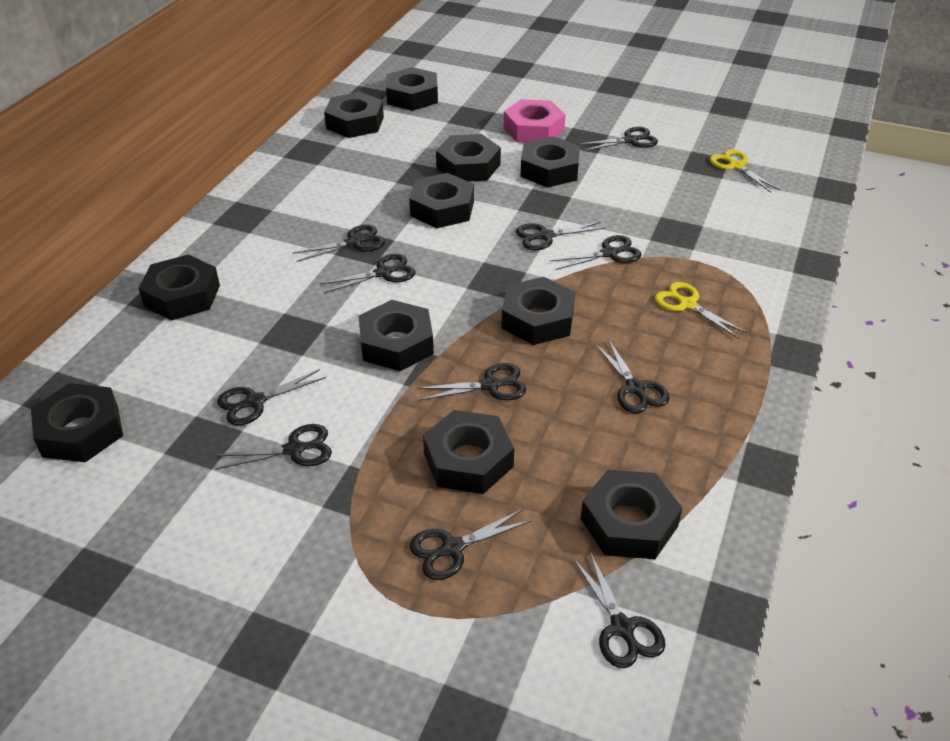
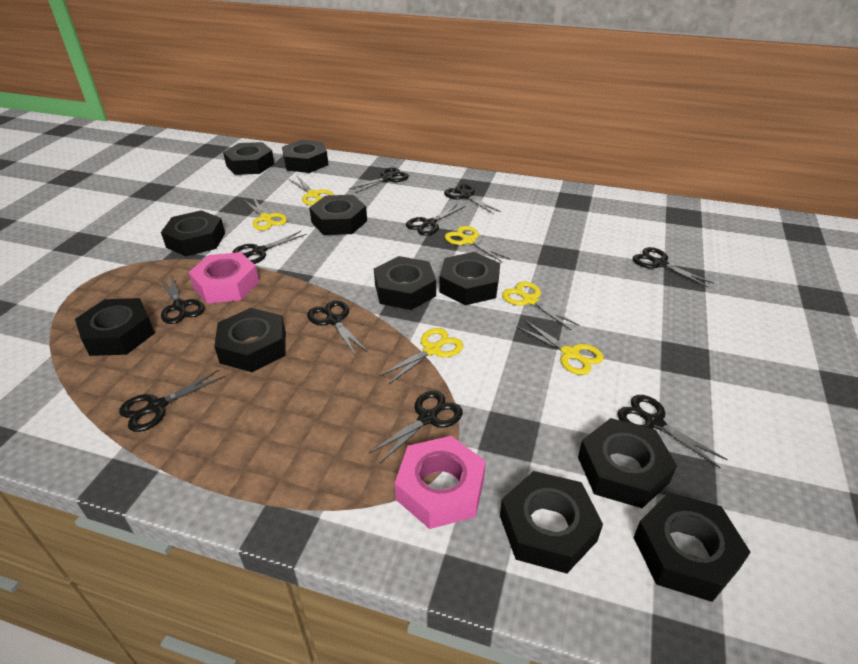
black scissors: [214,424,332,470] [217,369,326,426] [292,225,385,262] [320,254,415,293] [410,509,532,580] [417,363,526,401] [516,222,606,250] [550,235,642,270] [573,552,665,668] [579,127,658,151] [595,339,670,413] = 11 -> [119,370,225,432] [160,275,205,324] [232,231,307,264] [307,300,367,355] [349,167,409,193] [369,391,463,463] [406,204,465,236] [444,184,501,214] [617,395,728,468] [633,247,714,287] = 10
pink nut: [504,99,566,143] = 1 -> [188,252,259,304] [395,436,486,529] = 2
yellow scissors: [655,282,748,339] [710,149,780,193] = 2 -> [244,197,287,230] [289,176,334,205] [379,328,463,385] [445,226,510,263] [502,281,579,330] [516,320,604,375] = 6

